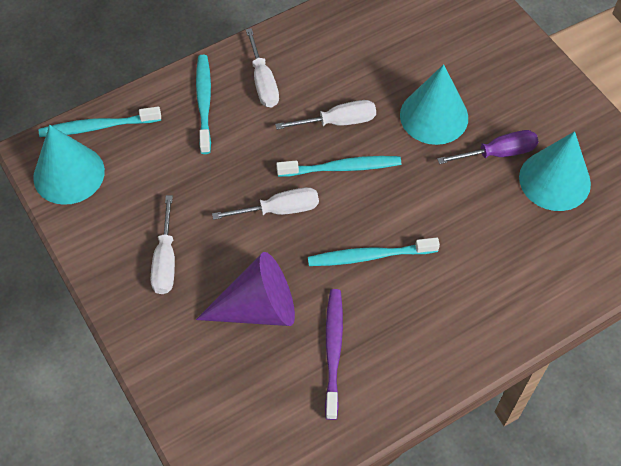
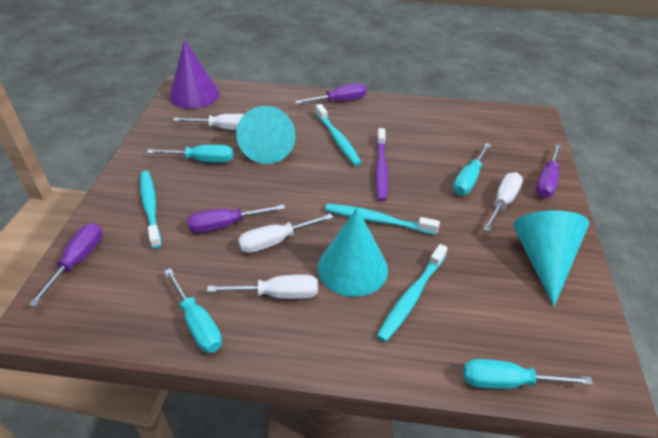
purple screwdriver: [437,130,539,164] = 1 -> [28,223,102,307] [187,204,285,233] [295,83,367,104] [536,144,562,198] = 4
turquoise screwdriver: none = 0 -> [147,145,233,162] [164,268,222,353] [453,143,491,195] [463,359,593,389] = 4

